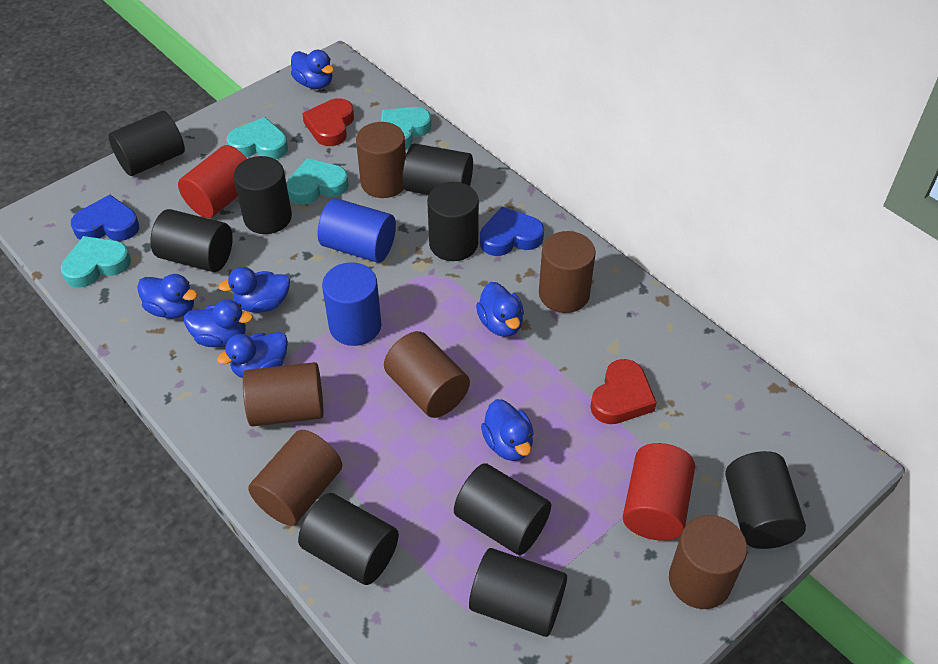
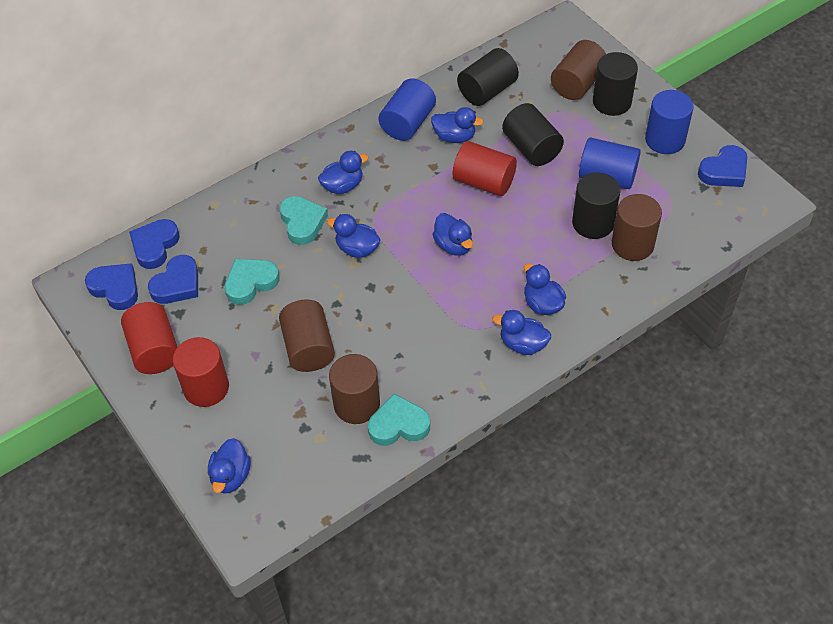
black cylinder: [108,111,185,176] [150,209,233,272] [234,156,292,234] [298,493,399,585] [402,144,473,195] [427,182,479,261] [454,463,551,555] [469,548,567,637] [725,451,806,549] = 9 -> [457,48,519,106] [502,103,564,166] [572,172,620,239] [593,52,638,116] = 4
blue cylinder: [318,198,396,263] [322,262,382,346] = 2 -> [379,78,436,141] [579,138,641,189] [645,90,694,154] = 3
blue heart: [71,195,139,241] [480,207,544,256] = 2 -> [85,263,138,310] [129,219,180,269] [148,255,198,304] [698,145,747,187] = 4
brown cylinder: [243,362,324,427] [248,430,342,526] [356,122,406,198] [384,331,470,418] [539,231,596,313] [669,515,747,609] = 6 -> [279,299,335,372] [329,354,380,424] [551,40,606,100] [612,194,662,261] = 4
red cylinder: [178,145,247,218] [623,443,695,541] = 2 -> [121,302,177,374] [173,337,229,407] [453,141,517,196] = 3
red heart: [302,98,354,146] [590,359,657,424] = 2 -> none = 0
turquoise heart: [61,236,131,288] [227,117,288,159] [286,158,349,205] [381,107,431,149] = 4 -> [225,259,279,305] [279,196,328,245] [368,393,430,446] = 3

